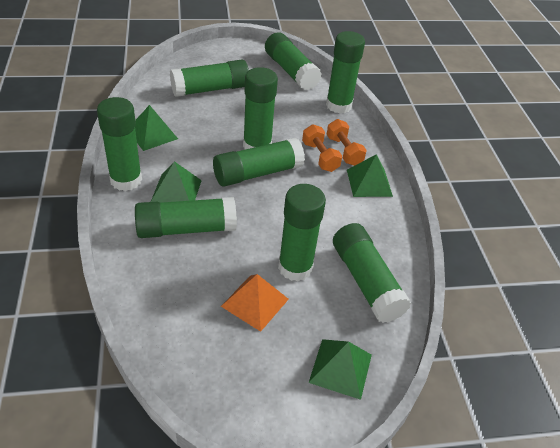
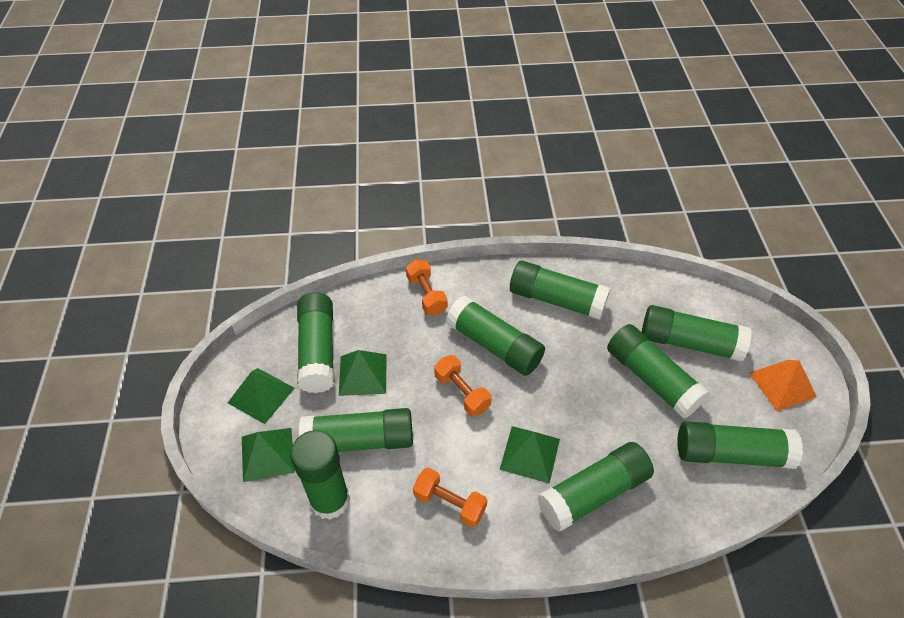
orange dumbbell: [302,124,342,172] [327,119,367,166] = 2 -> [406,259,447,315] [413,467,487,527] [434,355,492,417] = 3

